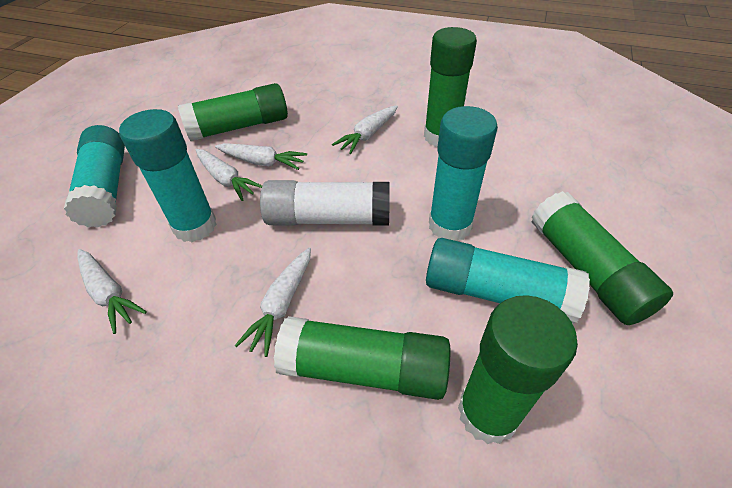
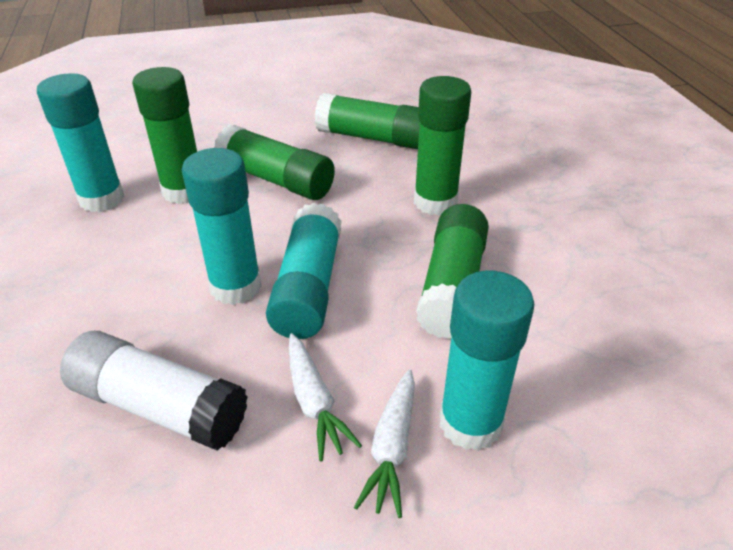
white carrot: [77,249,147,334] [195,149,262,201] [215,143,307,170] [235,248,311,357] [332,106,398,154] = 5 -> [289,333,362,462] [354,369,415,518] = 2

